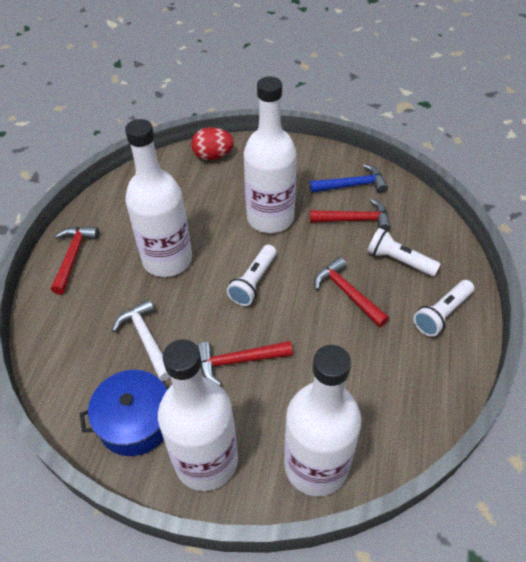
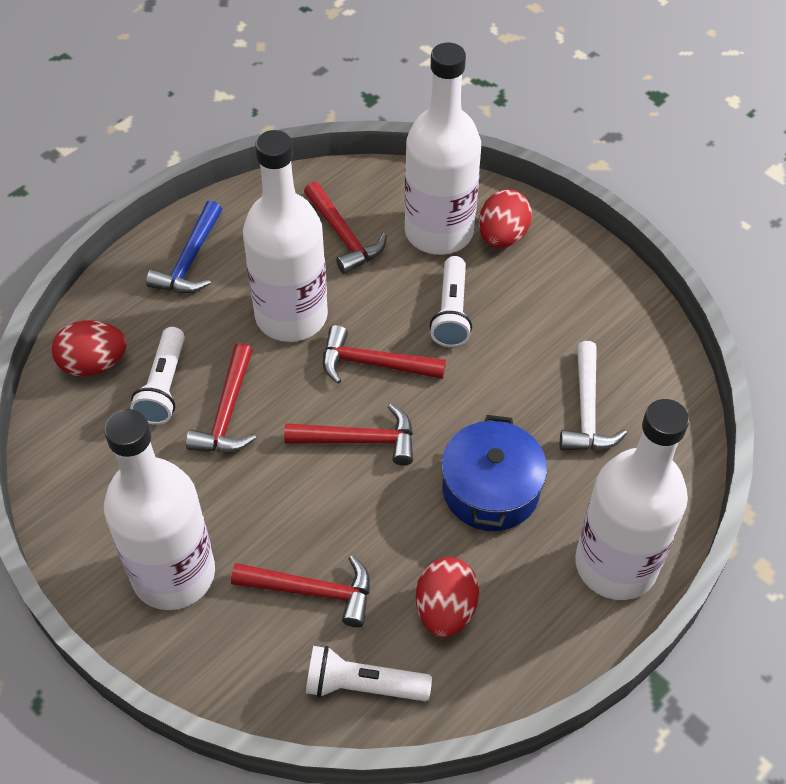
red egg: [191,127,234,160] = 1 -> [52,321,127,376] [416,557,479,637] [479,189,532,248] = 3
red hammer: [51,226,99,295] [197,341,293,386] [310,199,391,231] [314,257,389,327] = 4 -> [186,343,256,452] [231,555,370,627] [284,404,413,466] [304,182,387,274] [323,325,446,384] = 5

